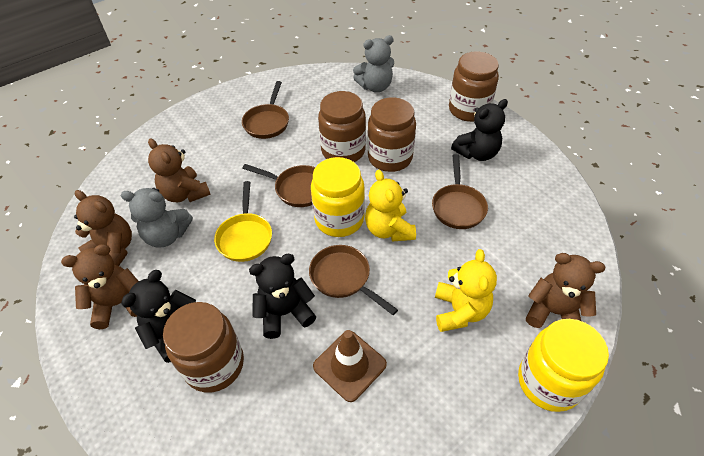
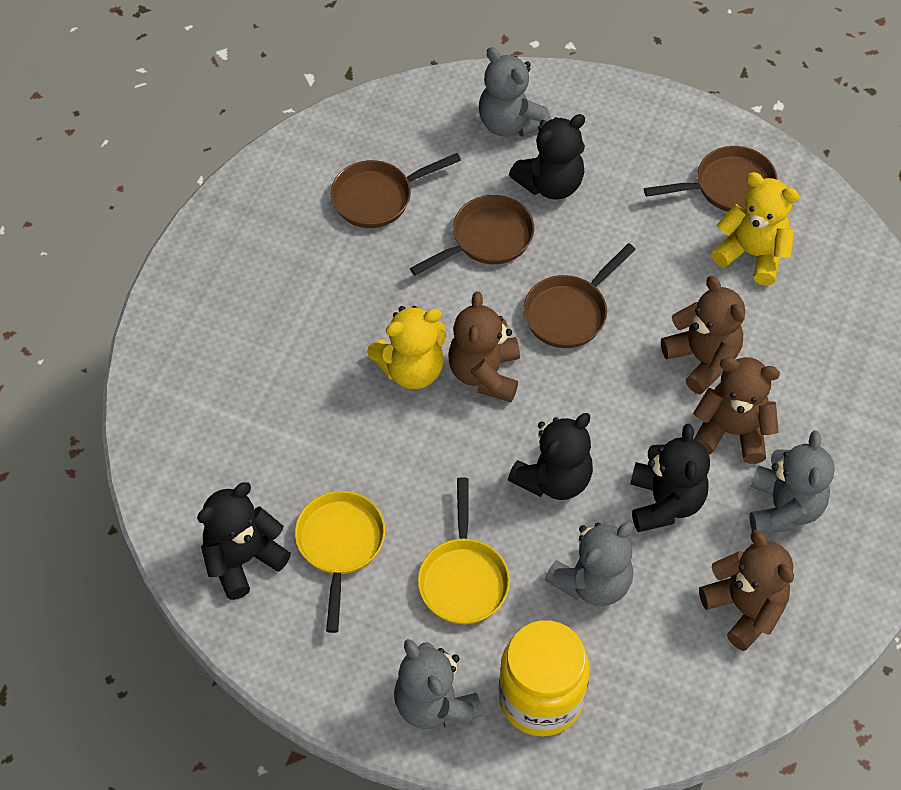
black teddy bear: [121,270,196,363] [249,254,316,339] [451,99,508,161] = 3 -> [197,482,291,600] [508,413,593,500] [509,114,585,200] [630,424,710,532] = 4
brown jar: [163,302,244,393] [318,91,366,162] [367,97,416,172] [449,51,499,122] = 4 -> none = 0
brown traffic cone: [313,330,387,402] = 1 -> none = 0
grey teddy bear: [120,188,193,248] [353,35,394,92] = 2 -> [394,639,483,729] [479,47,551,137] [545,522,634,606] [749,431,835,534] = 4
yellow jar: [311,157,365,237] [518,319,609,412] = 2 -> [499,620,590,736] = 1
yellow pan: [214,181,272,262] = 1 -> [295,491,385,633] [418,477,510,624] = 2

